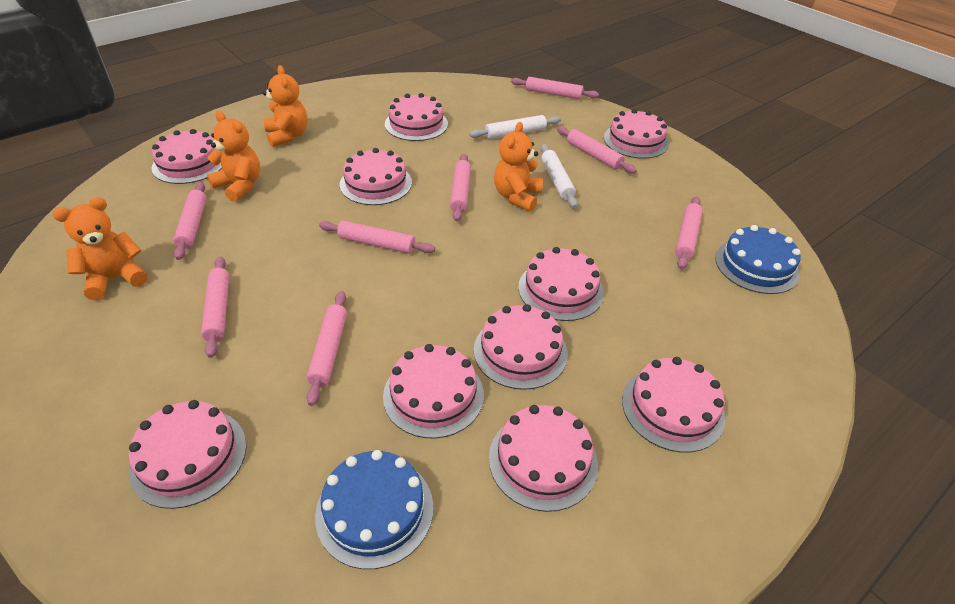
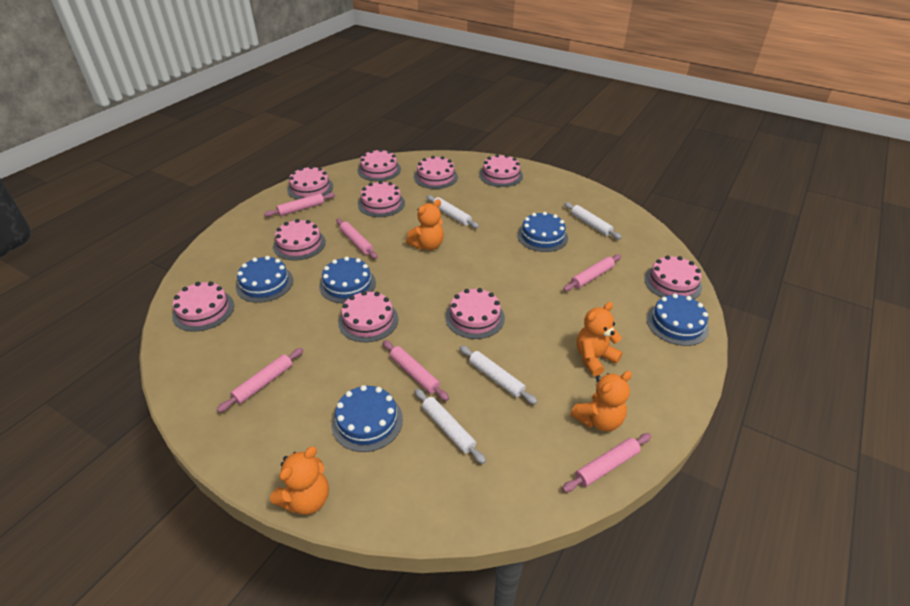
blue cake: [315,450,433,569] [715,225,801,294] = 2 -> [236,256,293,303] [319,257,376,303] [331,385,403,452] [517,212,568,252] [647,294,709,346] = 5
pink rolling pin: [173,182,207,260] [201,256,229,358] [306,291,347,406] [319,221,435,253] [450,154,471,221] [511,77,599,99] [557,126,637,173] [675,196,703,269] = 8 -> [217,348,303,413] [264,193,335,217] [336,219,378,259] [383,340,449,401] [562,433,651,492] [563,254,621,291] = 6
white rolling pin: [469,115,561,139] [540,144,578,208] = 2 -> [415,389,486,464] [427,195,479,228] [460,345,537,404] [564,202,622,239] = 4

